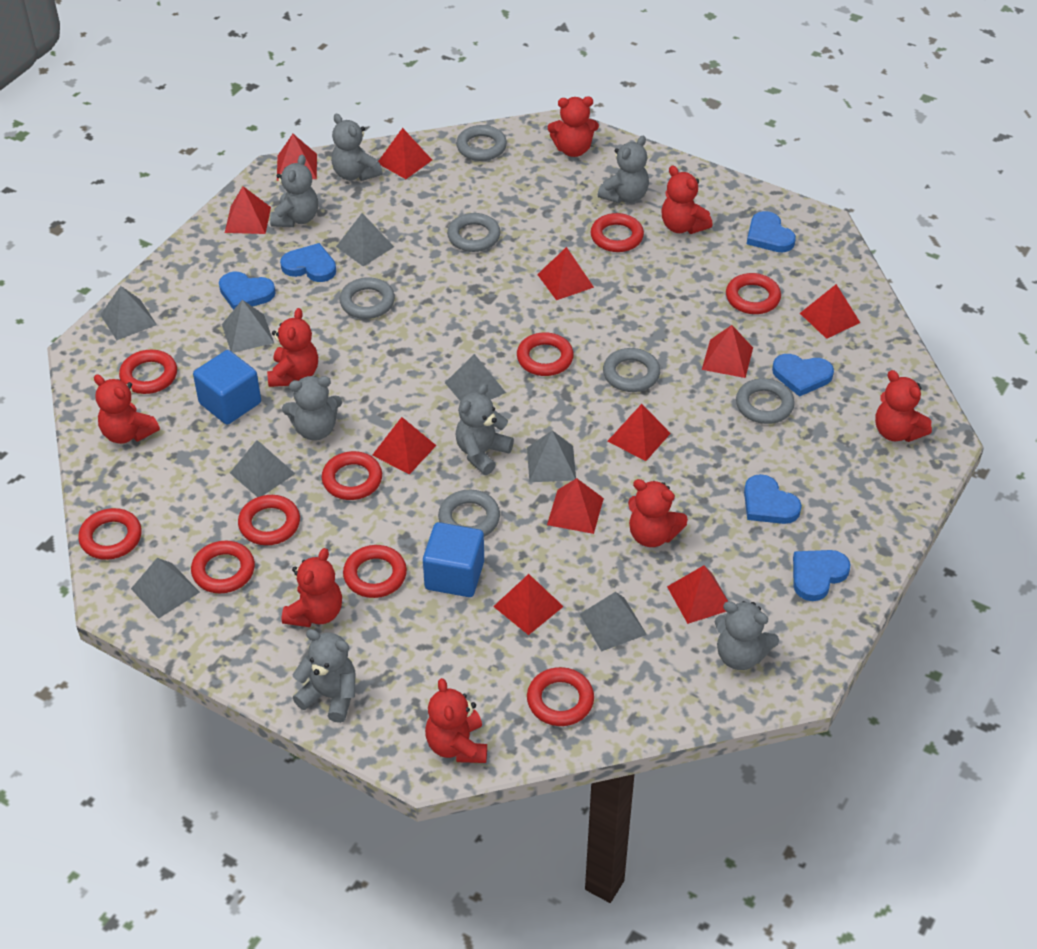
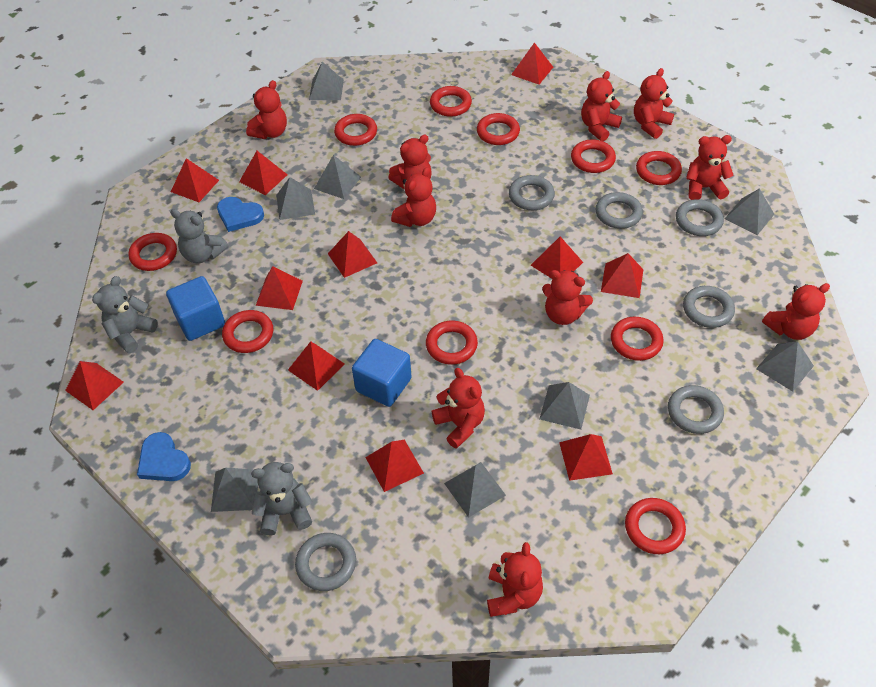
blue heart: [219,272,276,310] [280,243,336,282] [744,474,802,524] [747,211,796,252] [772,354,834,397] [793,550,850,601] = 6 -> [137,432,191,481] [217,197,264,232] = 2
grey teddy bear: [270,155,318,227] [282,376,342,441] [292,629,356,723] [331,114,382,181] [455,383,514,475] [598,136,649,203] [715,601,779,670] = 7 -> [92,276,158,353] [170,209,228,264] [251,462,312,536] = 3
red teddy bear: [94,374,160,444] [267,308,318,387] [282,548,342,627] [425,678,487,763] [548,97,599,157] [628,479,688,547] [662,166,713,234] [875,370,932,442] = 8 -> [246,80,287,139] [388,135,432,189] [391,167,436,227] [432,368,485,449] [487,542,543,617] [542,270,593,325] [581,71,622,141] [634,68,674,139] [686,135,734,200] [762,283,830,340] = 10

